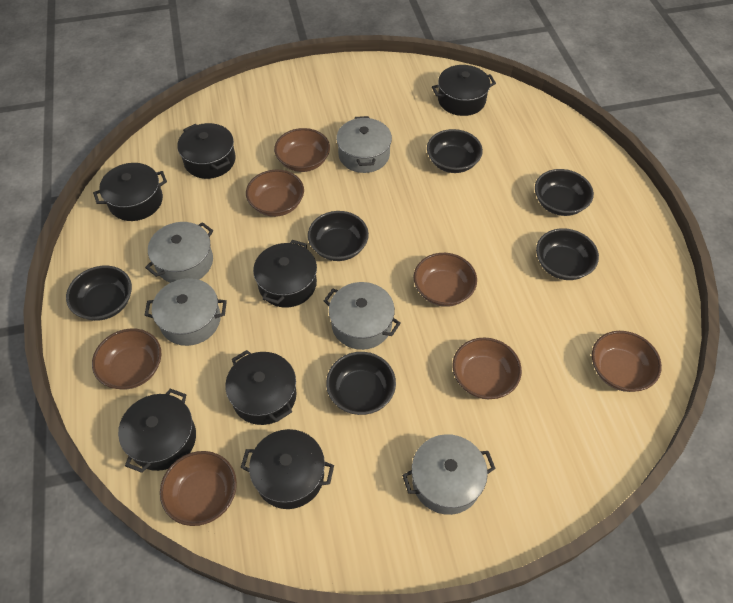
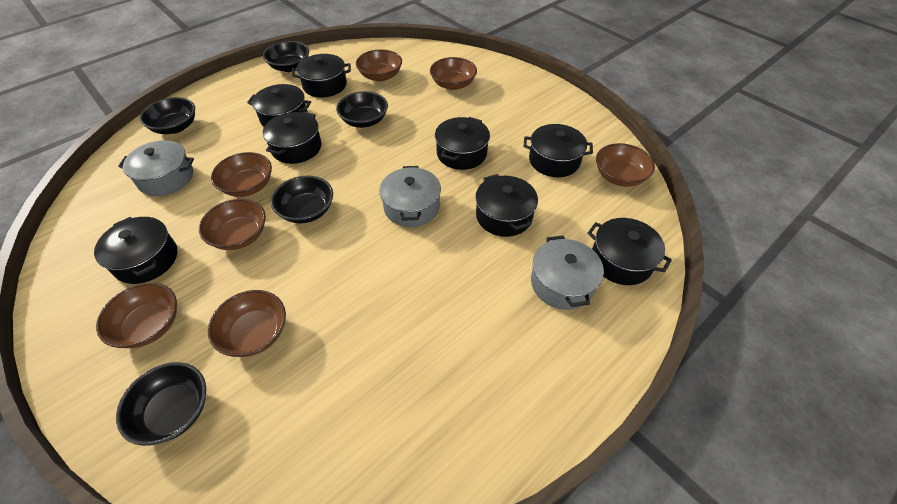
black bowl: [66,266,132,321] [308,211,369,261] [326,352,396,415] [427,129,483,173] [535,169,594,216] [536,228,599,280] = 6 -> [116,362,206,446] [140,97,195,134] [263,41,309,72] [271,175,333,223] [336,91,388,128] = 5
black pot: [93,163,167,221] [118,389,196,473] [177,123,236,179] [225,350,297,425] [241,429,334,509] [253,240,317,308] [432,65,496,116] = 7 -> [94,217,177,284] [247,84,311,127] [263,111,322,164] [292,54,351,98] [435,117,490,170] [475,174,538,237] [524,124,593,177] [587,218,672,285] = 8
grey pot: [145,222,213,283] [145,278,227,346] [324,282,401,350] [336,116,392,173] [402,434,496,515] = 5 -> [118,140,194,196] [379,166,441,227] [531,236,604,310] = 3

